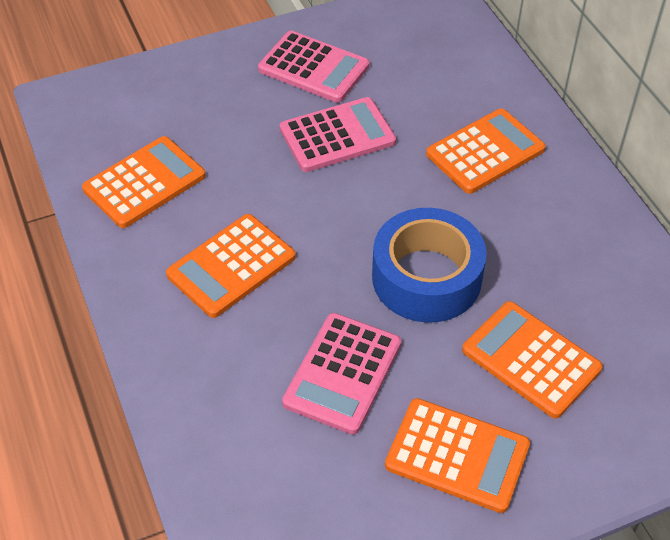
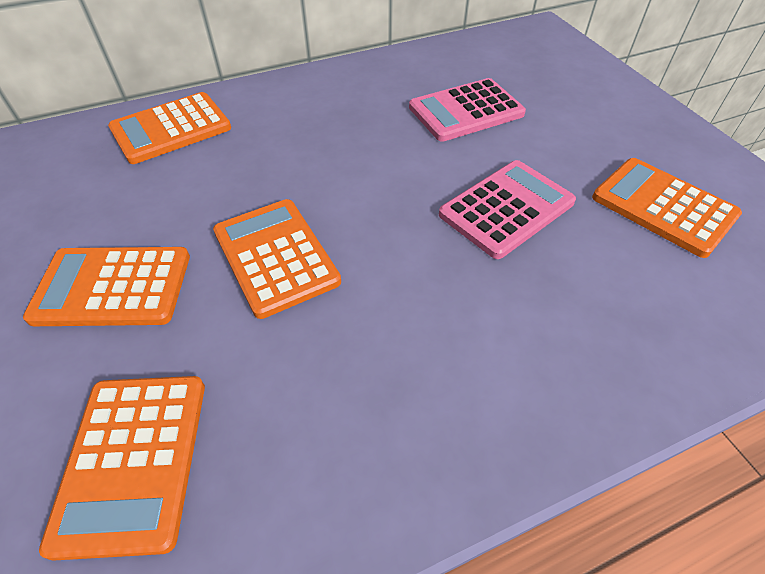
blue tape: [372,208,487,323] = 1 -> none = 0
pink calculator: [258,31,370,103] [280,97,396,172] [282,313,401,435] = 3 -> [409,78,526,142] [439,160,576,259] = 2

